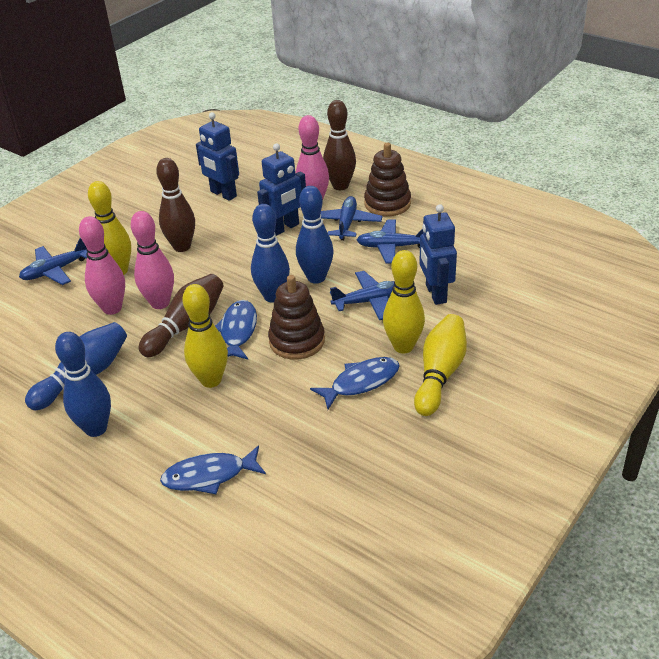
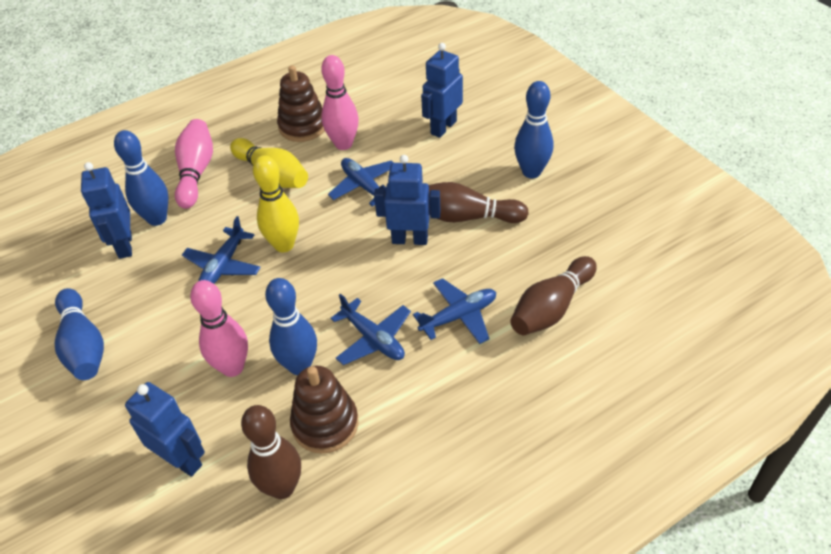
blue fish: [160,446,266,494] [215,300,257,359] [310,357,400,409] = 3 -> none = 0
blue robot: [196,112,239,201] [257,143,306,236] [419,204,457,305] = 3 -> [81,162,132,259] [125,382,205,477] [374,155,441,245] [421,43,463,138] = 4
yellow bowling pin: [88,181,131,275] [182,284,228,388] [383,250,425,354] [414,314,467,416] = 4 -> [230,138,308,188] [253,155,299,252] = 2

